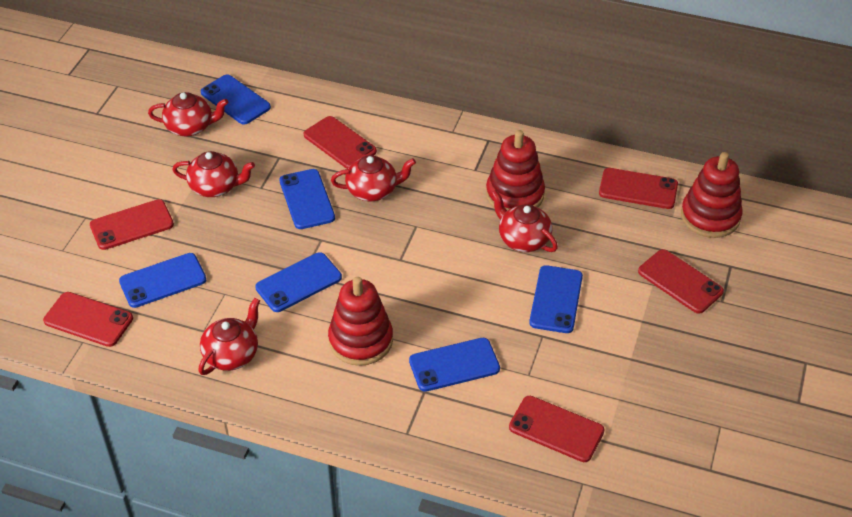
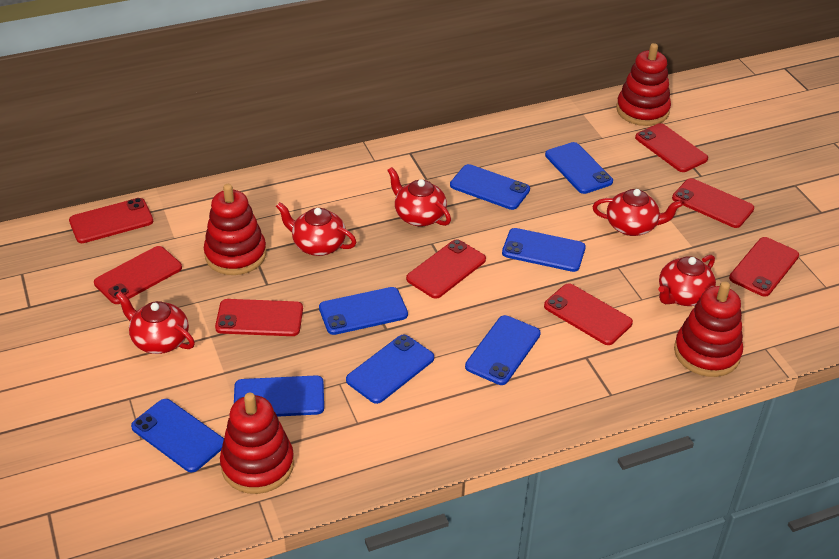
blue phone: [119,253,206,308] [201,74,271,125] [255,252,342,312] [279,169,335,229] [409,338,500,392] [529,265,583,333] = 6 -> [131,399,224,472] [234,375,324,417] [319,287,408,335] [346,335,434,404] [450,164,530,210] [465,315,541,385] [502,228,586,272] [545,142,613,194] = 8
red phone: [43,292,133,347] [90,199,174,250] [304,116,377,169] [509,396,604,462] [599,168,678,209] [638,249,724,313] = 6 -> [69,198,153,243] [94,246,182,304] [215,299,303,336] [406,239,486,298] [544,283,633,345] [635,123,708,172] [672,178,754,228] [729,237,799,297] = 8
red stacking toy: [328,277,393,366] [486,130,545,211] [681,152,743,238] = 3 -> [204,184,267,275] [220,393,294,494] [616,43,671,126] [674,281,743,377] = 4

